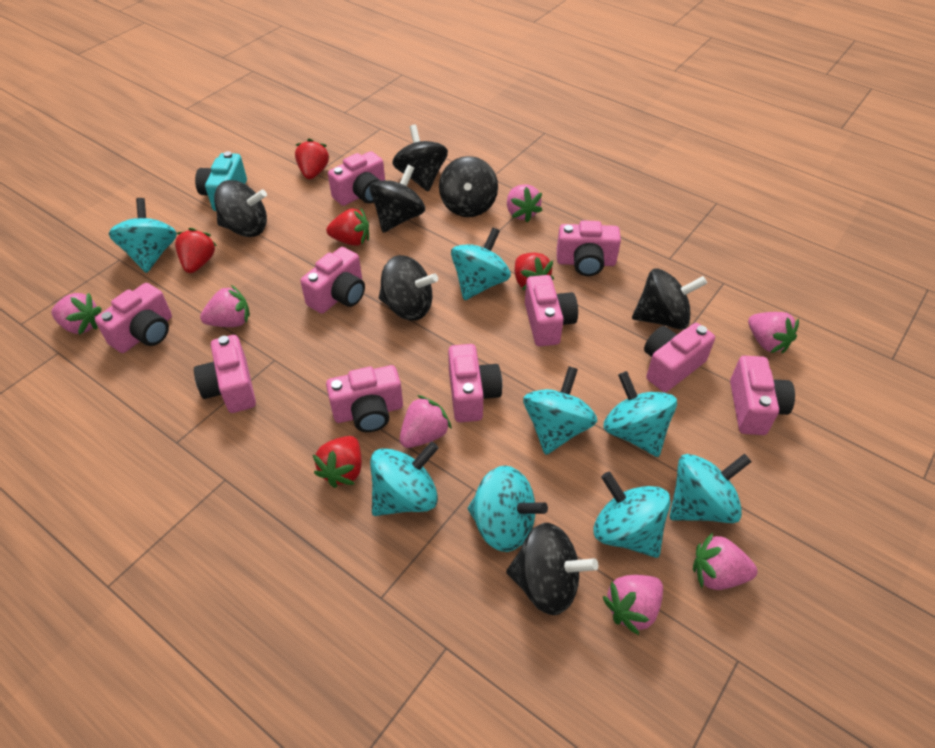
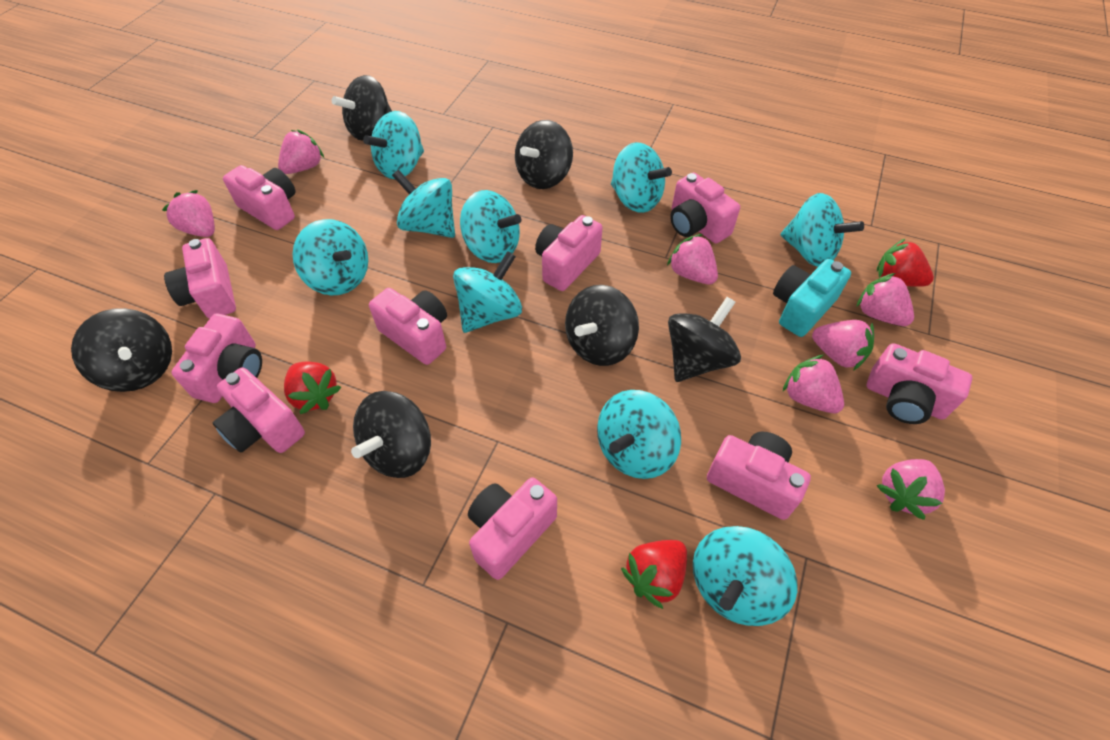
black spinning top: [214,180,267,237] [369,165,425,233] [379,255,438,321] [392,125,448,191] [439,156,498,217] [506,523,598,615] [632,268,707,330] = 7 -> [71,308,172,392] [332,75,392,141] [351,391,431,478] [515,120,573,189] [565,285,639,366] [668,297,741,382] = 6
red strawberry: [175,228,217,273] [295,139,329,179] [313,436,362,488] [326,208,369,246] [515,253,554,290] = 5 -> [284,361,341,414] [621,540,687,609] [877,238,934,287] = 3
turquoise spinning top: [109,198,177,273] [370,441,439,516] [451,228,511,300] [468,465,548,552] [523,366,597,455] [593,472,671,558] [603,371,677,457] [670,454,752,523] = 8 -> [293,219,368,295] [363,111,424,179] [392,170,455,238] [453,251,522,333] [460,190,521,263] [597,390,681,479] [611,142,672,213] [693,526,798,626] [781,193,864,267] = 9

